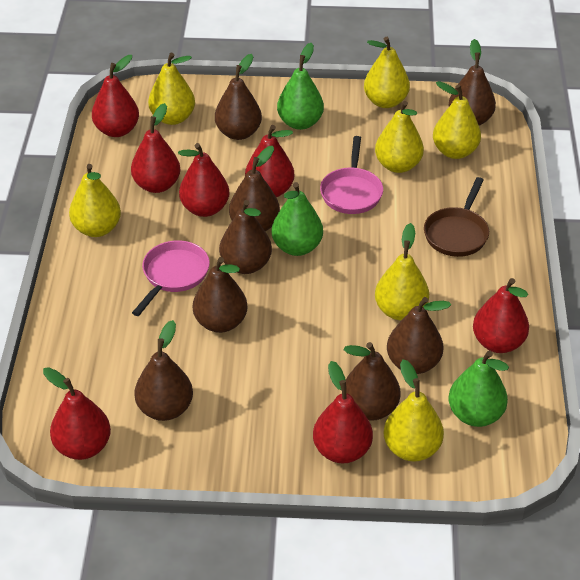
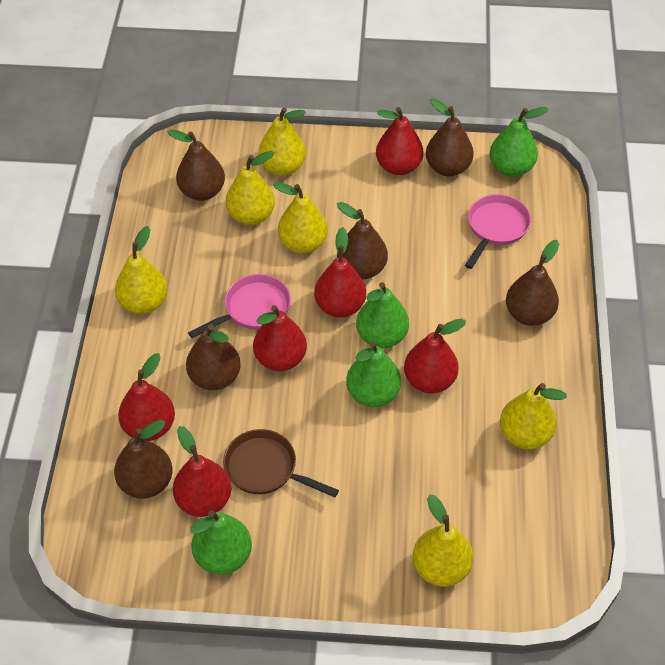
brown pear: [134,320,193,421] [193,257,247,333] [215,54,262,140] [219,200,272,274] [229,146,280,231] [343,342,400,421] [387,297,451,374] [449,39,496,126] = 8 -> [114,420,173,499] [167,130,225,201] [186,324,241,390] [337,202,388,279] [426,98,474,176] [506,240,559,326] = 6
green pear: [272,182,323,256] [277,43,324,130] [448,350,509,427] = 3 -> [190,510,252,575] [346,342,401,407] [356,282,409,348] [490,107,548,177] = 4
red pear: [43,367,111,460] [92,55,139,137] [131,103,180,193] [178,143,229,217] [245,125,294,197] [313,361,373,463] [473,278,529,353] = 7 -> [118,353,175,441] [173,426,231,517] [253,305,307,371] [314,227,366,318] [376,107,423,175] [404,319,466,393] = 6
yellow pear: [69,164,121,237] [148,53,195,125] [364,37,410,108] [375,101,424,173] [375,223,429,320] [384,360,444,461] [433,81,481,159] = 7 -> [115,226,168,314] [226,151,275,225] [258,107,306,176] [273,182,328,253] [413,495,473,587] [500,383,567,449] = 6

